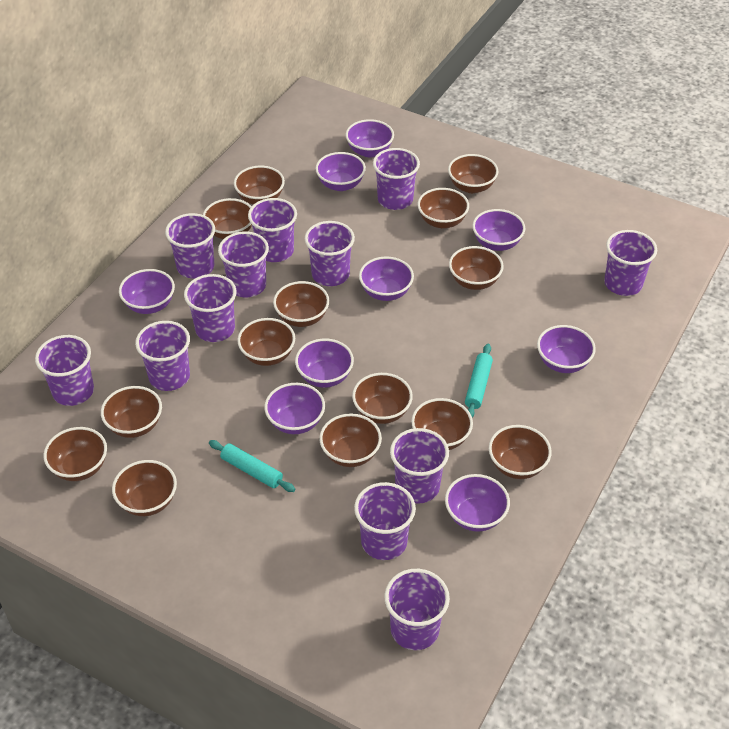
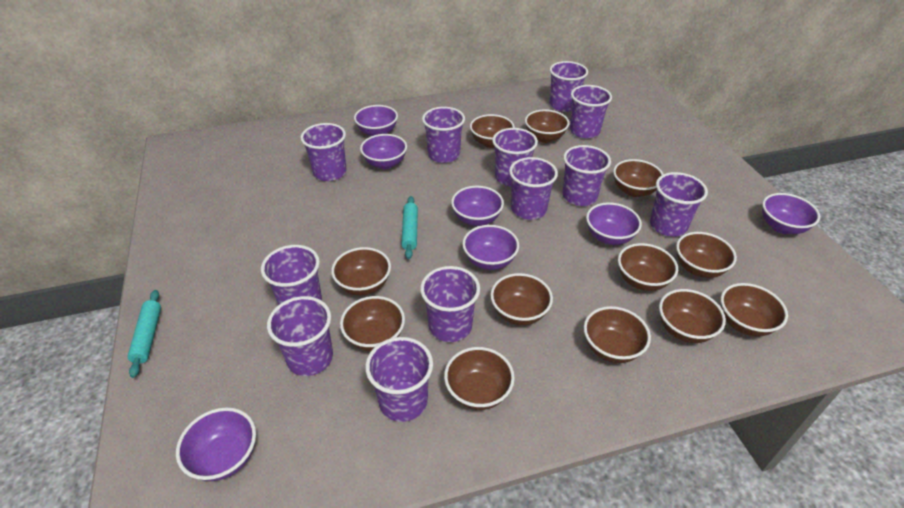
brown bowl: [43,427,107,481] [101,386,162,438] [112,460,177,516] [203,198,252,239] [234,166,285,205] [237,318,295,366] [273,281,329,327] [319,413,382,467] [352,373,413,424] [411,398,473,450] [417,188,469,228] [448,154,498,193] [449,246,504,290] [489,425,552,479] = 14 -> [331,247,391,296] [340,296,405,351] [444,347,515,410] [470,114,515,148] [490,273,553,325] [525,109,569,143] [584,306,651,363] [613,159,663,197] [618,243,678,291] [659,289,726,343] [676,232,737,278] [721,283,788,337] = 12
purple bowl: [119,269,175,314] [264,383,325,434] [295,338,354,388] [315,152,366,191] [346,119,394,157] [359,256,414,301] [445,474,510,532] [472,209,525,251] [537,325,596,373] = 9 -> [176,407,256,481] [354,105,398,136] [360,134,407,169] [451,186,504,226] [462,225,519,270] [586,202,642,245] [762,193,820,234] = 7

